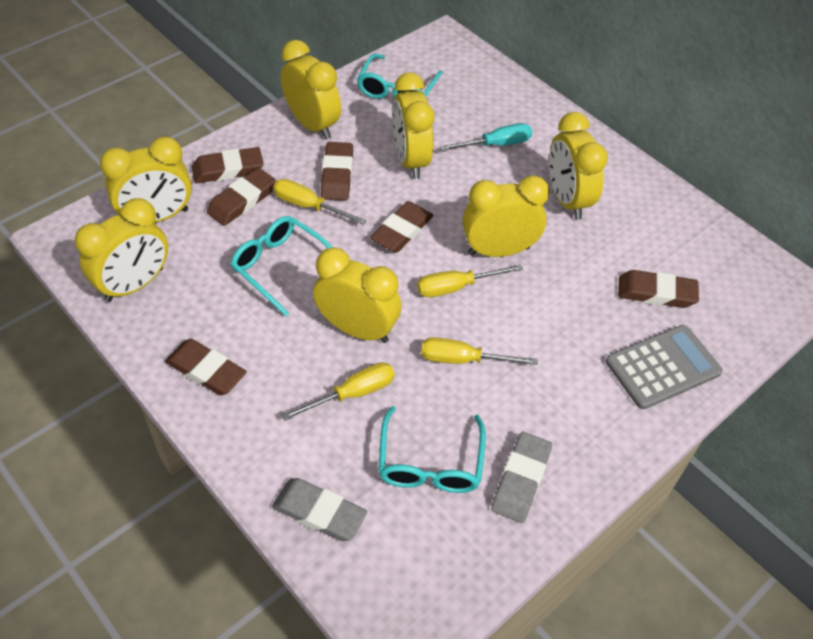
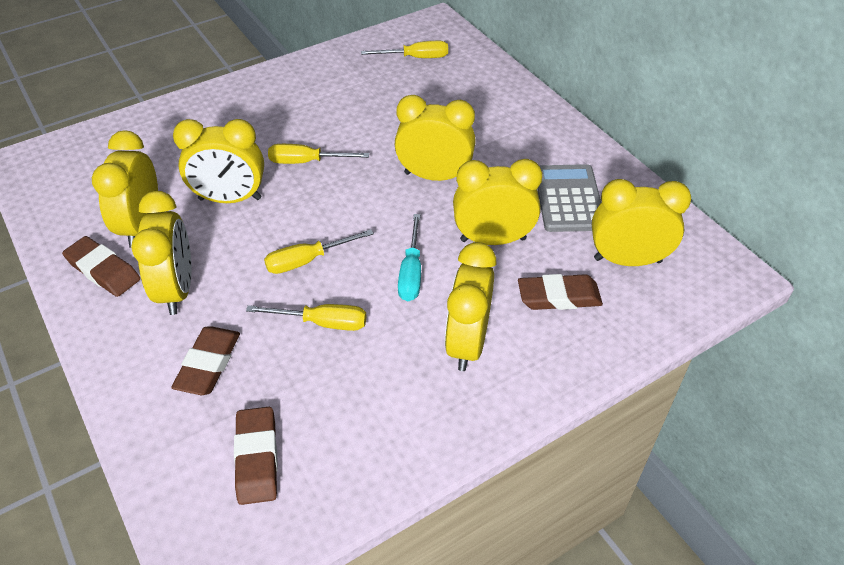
brown eraser: [165,339,247,395] [192,147,264,184] [207,168,276,226] [321,142,353,201] [370,201,434,252] [618,270,699,308] = 6 -> [62,236,140,297] [171,327,240,395] [234,407,278,505] [518,274,603,310] = 4
grey eraser: [272,478,367,541] [491,432,552,523] = 2 -> none = 0
turquoise glasses: [230,216,333,316] [357,54,443,99] [379,406,486,493] = 3 -> none = 0

